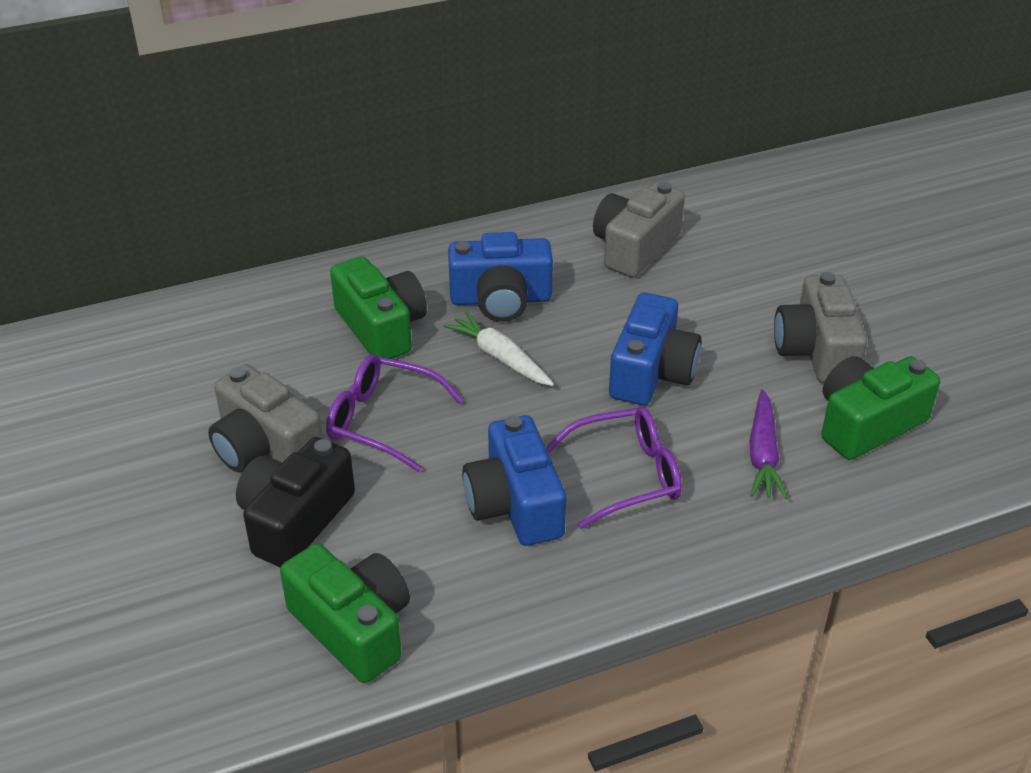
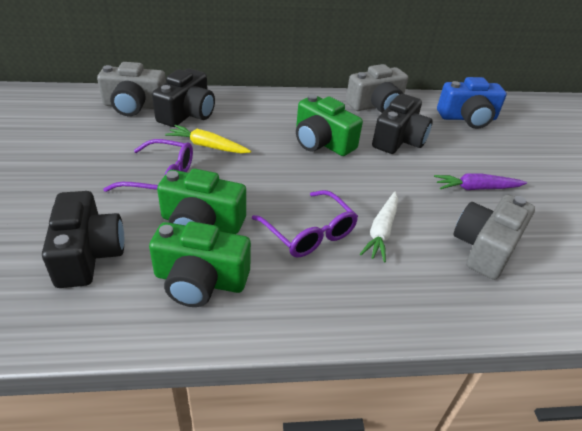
black camera: [236,437,355,567] = 1 -> [42,191,124,288] [152,69,215,127] [372,94,433,154] = 3
blue camera: [448,232,553,322] [462,415,566,546] [609,293,701,405] = 3 -> [437,77,507,129] = 1
yellow carrot: none = 0 -> [165,125,251,153] = 1

